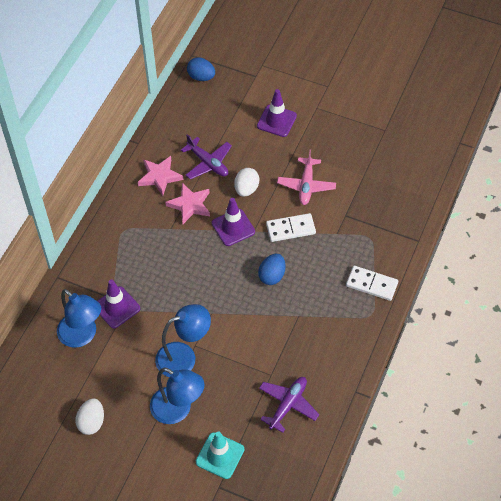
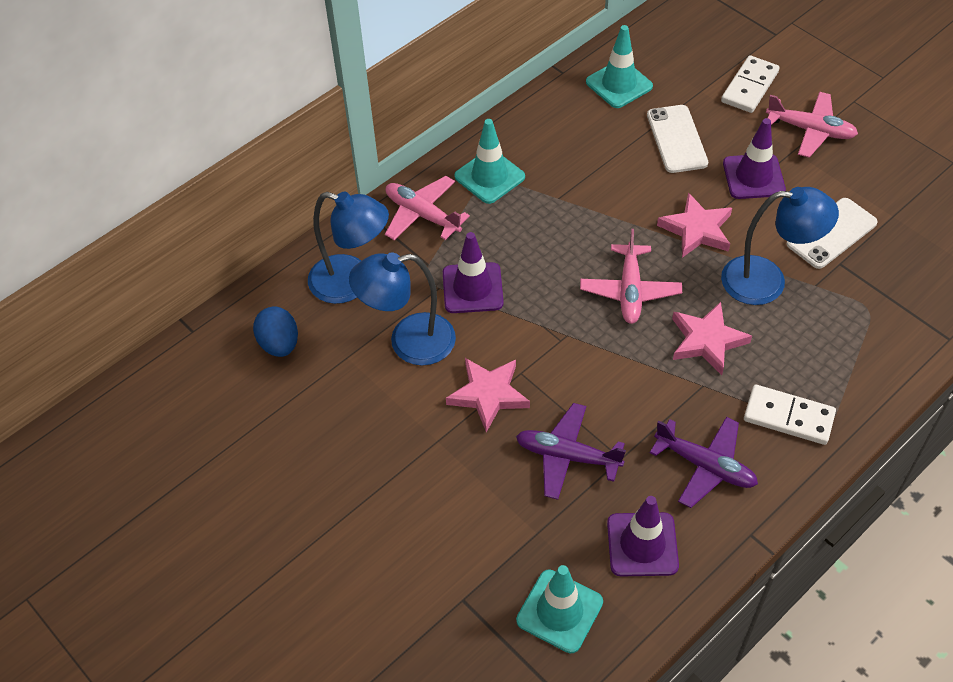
blue egg: [187,57,215,81] [258,254,286,285] = 2 -> [253,307,298,357] = 1
pink plane: [277,149,336,205] = 1 -> [385,176,470,240] [580,229,682,324] [766,92,858,158] = 3
pink star: [138,156,183,196] [165,183,210,224] = 2 -> [446,358,530,432] [657,193,732,258] [672,302,752,375] = 3
turquoise traffic cone: [196,431,244,479] = 1 -> [454,119,525,204] [516,565,603,653] [586,25,653,108] = 3
white egg: [75,398,104,435] [234,168,260,197] = 2 -> none = 0
white phone: none = 0 -> [647,105,708,173] [787,198,878,269] = 2

